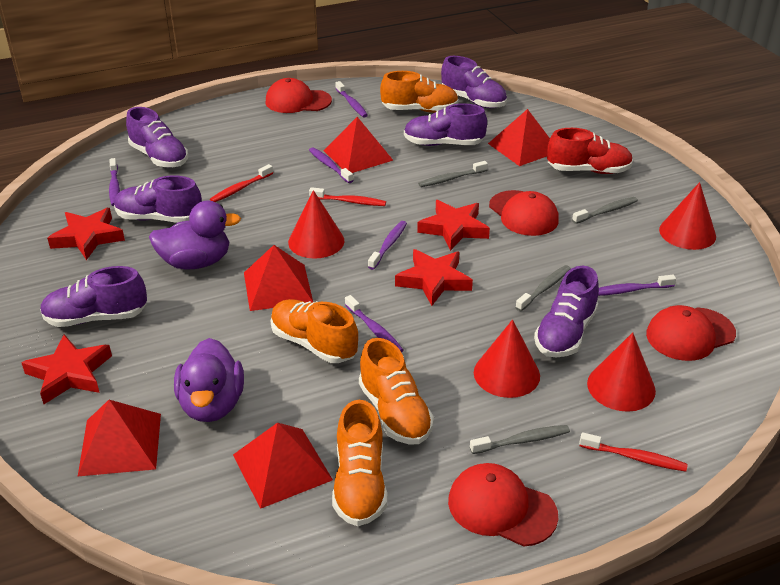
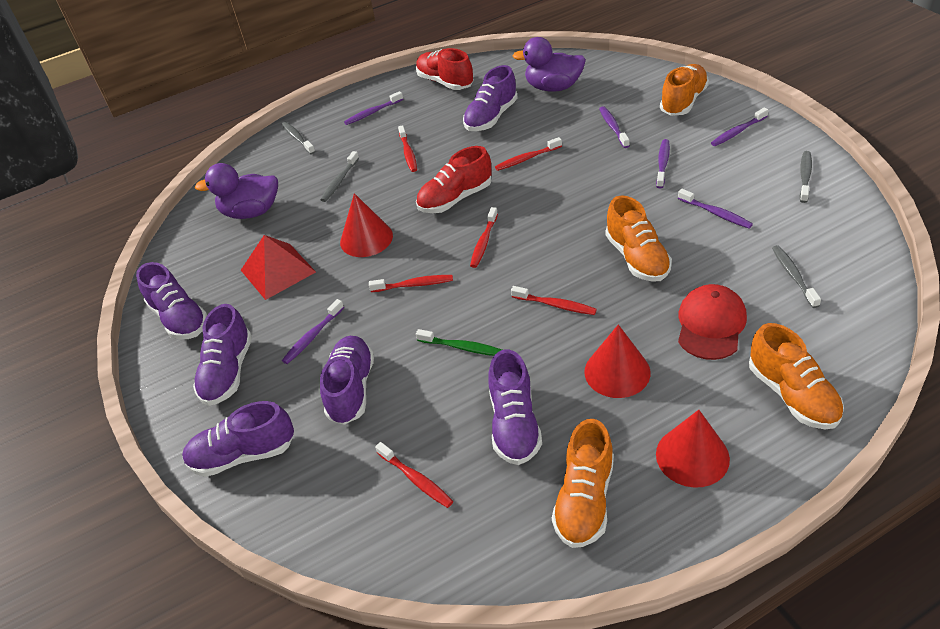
green toothbrush: none = 0 -> [416,329,502,356] = 1
red cap: [266,78,332,113] [448,463,558,547] [489,190,559,236] [646,305,736,361] = 4 -> [678,284,747,360] = 1
red cone: [288,190,344,259] [474,320,540,398] [587,332,656,412] [659,182,716,250] = 4 -> [340,193,393,257] [585,324,651,398] [656,410,730,487] = 3
red pyramid: [78,400,161,476] [233,423,333,509] [244,245,313,311] [323,117,393,173] [488,109,550,166] = 5 -> [241,235,316,300] = 1
red shoe: [547,128,633,174] = 1 -> [416,48,474,90] [416,146,492,213] = 2
red star: [21,334,112,404] [47,208,125,260] [395,249,473,306] [417,200,490,251] = 4 -> none = 0
red toothbrush: [210,164,273,202] [309,187,386,206] [579,432,688,472] = 3 -> [369,275,453,292] [375,442,453,508] [398,125,417,172] [470,207,498,268] [495,137,562,171] [511,286,597,315] = 6

